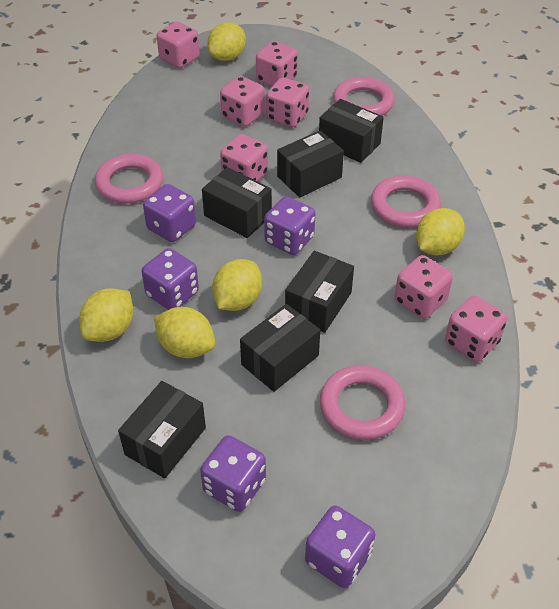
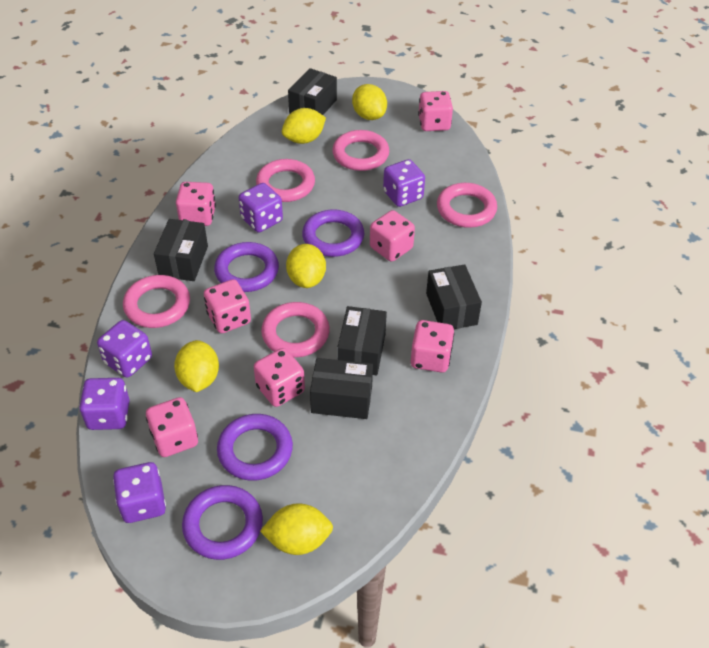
black box: [118,381,206,478] [202,167,272,238] [240,304,320,392] [277,131,344,198] [285,251,354,333] [319,99,384,163] = 6 -> [154,219,208,281] [288,68,337,115] [310,358,373,419] [337,306,387,375] [426,264,482,329] = 5
pink ring: [95,154,163,204] [320,365,406,440] [333,77,395,116] [371,176,441,227] = 4 -> [123,275,190,328] [256,159,315,202] [261,302,330,358] [332,130,389,171] [437,183,497,228] = 5
purple ring: none = 0 -> [182,485,263,560] [214,242,279,292] [217,414,293,481] [302,209,364,257] = 4

